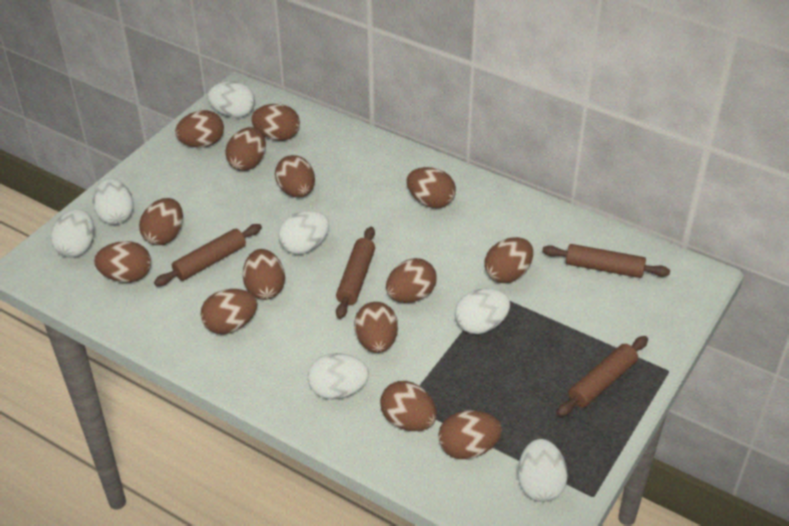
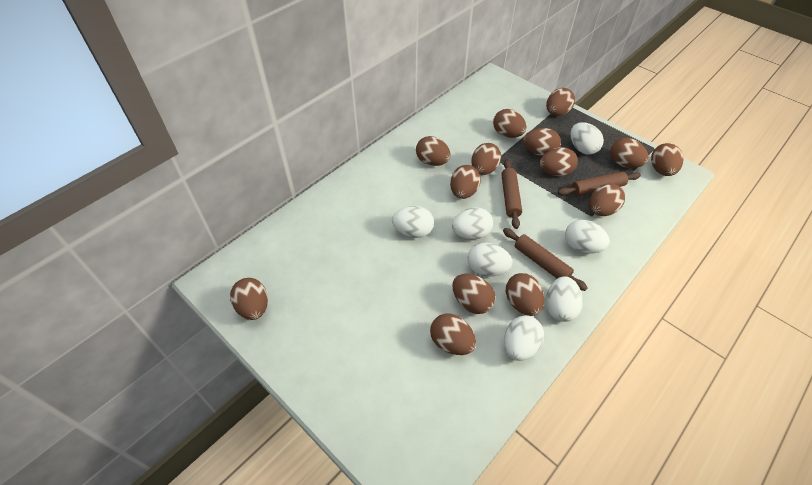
brown rolling pin: [154,224,262,286] [336,227,375,319] [542,244,670,278] [557,336,648,417] = 4 -> [501,159,522,229] [503,228,588,291] [558,171,641,196] = 3

